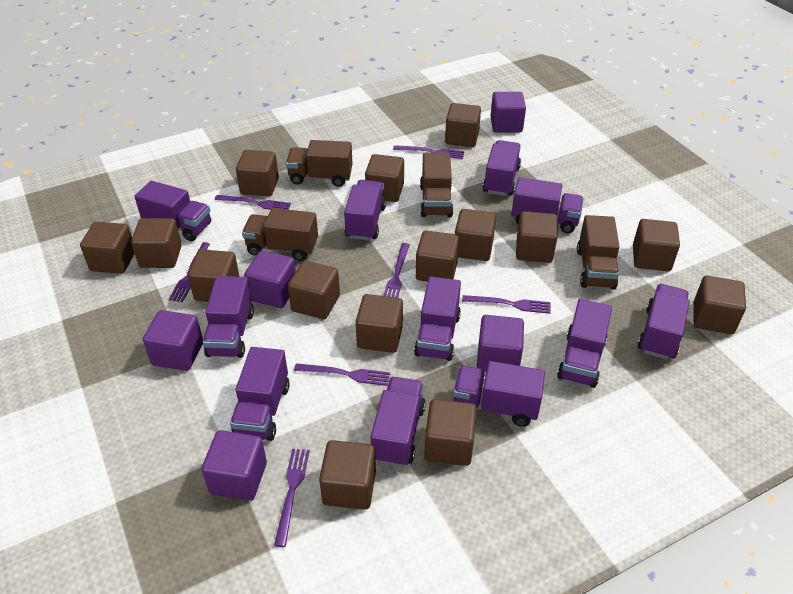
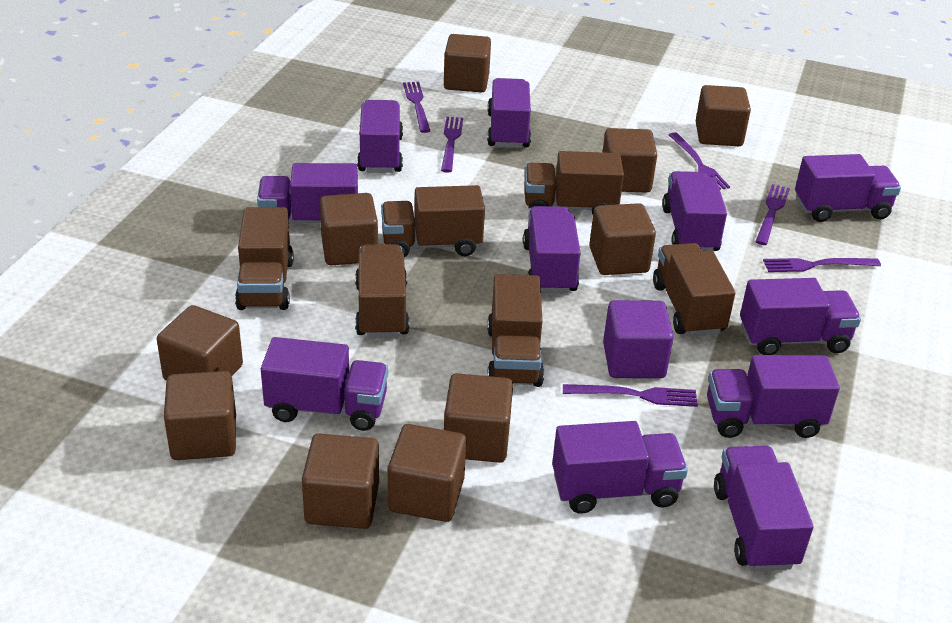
brown cube: [80,222,135,274] [131,218,182,268] [188,249,240,302] [236,150,279,196] [288,261,340,319] [319,440,376,510] [356,294,403,353] [365,154,404,202] [416,230,459,282] [424,399,477,466] [445,103,481,147] [455,209,496,261] [516,211,558,263] [633,219,680,271] [694,275,746,334] = 15 -> [157,305,243,381] [164,371,236,460] [302,434,379,529] [320,193,378,265] [388,424,466,522] [444,34,491,92] [444,373,513,463] [589,203,656,275] [603,128,657,192] [696,85,751,146] = 10
brown truck: [242,208,318,261] [286,140,353,187] [420,153,453,217] [577,215,620,290] = 4 -> [235,207,294,310] [355,244,410,338] [381,185,485,258] [487,274,544,387] [524,151,624,215] [653,243,735,336] = 6
purple cube: [143,310,203,371] [201,430,267,501] [244,251,296,308] [477,315,524,371] [491,92,526,132] = 5 -> [603,300,674,378] = 1
purple fork: [169,242,210,302] [215,195,291,210] [274,449,310,547] [294,363,390,386] [383,243,410,298] [393,145,464,159] [462,295,550,314] = 7 -> [403,82,430,133] [441,117,463,173] [563,384,698,407] [669,133,730,190] [755,184,790,245] [763,258,881,272] = 6

